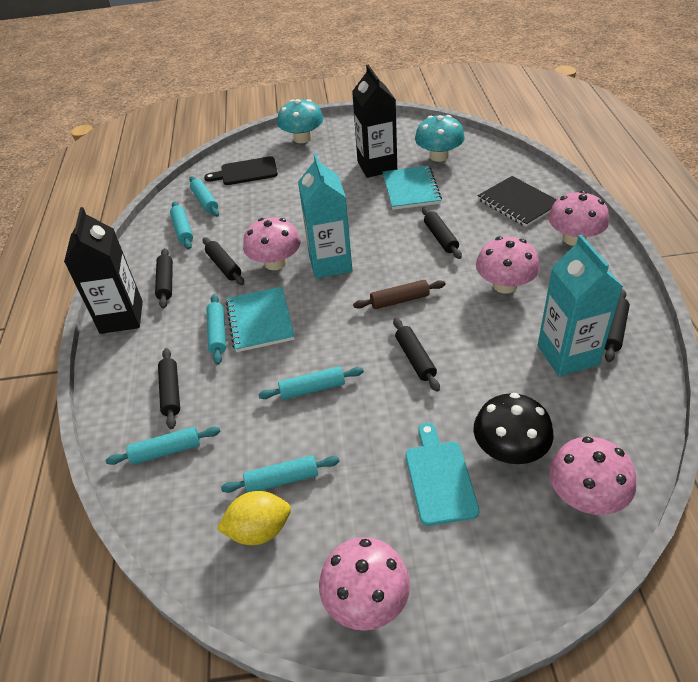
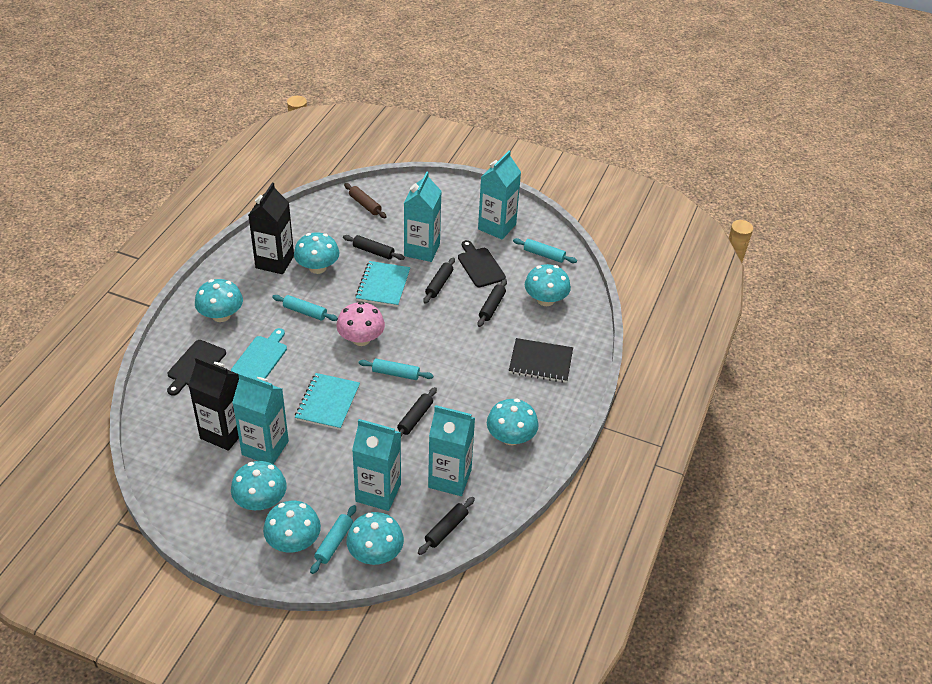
black cutting board: [204,156,278,185] = 1 -> [167,340,226,396] [458,240,506,287] = 2
black mushroom: [474,393,554,464] = 1 -> none = 0
black rolling pin: [155,248,173,309] [158,348,180,429] [203,237,244,285] [393,318,440,391] [422,207,462,259] [605,289,630,362] = 6 -> [343,235,405,260] [397,387,437,436] [418,497,475,555] [423,257,455,304] [477,279,507,327] = 5
pink mushroom: [243,218,301,270] [319,537,410,631] [476,237,540,294] [548,191,609,246] [549,437,636,515] = 5 -> [336,301,385,346] = 1
turquoise carton: [298,153,352,279] [538,235,623,376] = 2 -> [232,372,289,464] [352,419,401,511] [404,171,442,262] [428,405,475,496] [478,151,521,239] = 5
turquoise mushroom: [277,99,323,143] [415,115,465,162] = 2 -> [195,279,243,322] [231,461,287,510] [263,501,321,552] [294,232,340,274] [347,512,404,565] [487,399,539,445] [525,264,571,306] = 7
turquoise rolling pin: [106,427,220,465] [170,201,193,250] [189,176,219,217] [207,294,226,365] [221,455,340,493] [258,366,364,400] = 6 -> [272,295,338,321] [310,505,356,574] [359,359,434,380] [513,238,577,263] = 4
yellow lemon: [217,491,291,545] = 1 -> none = 0

